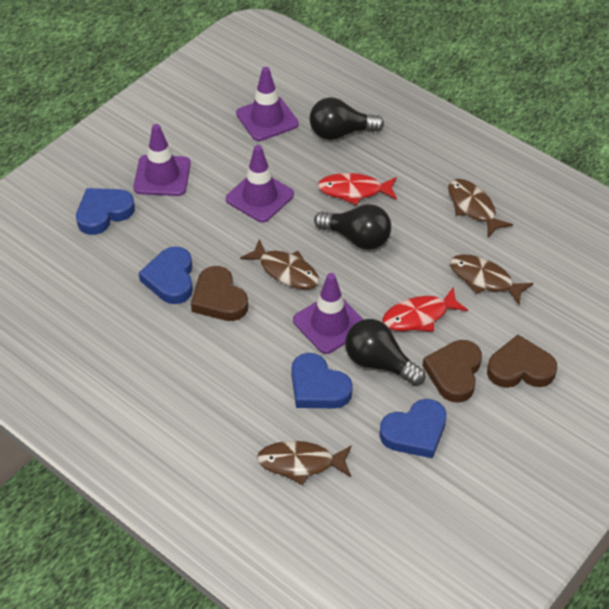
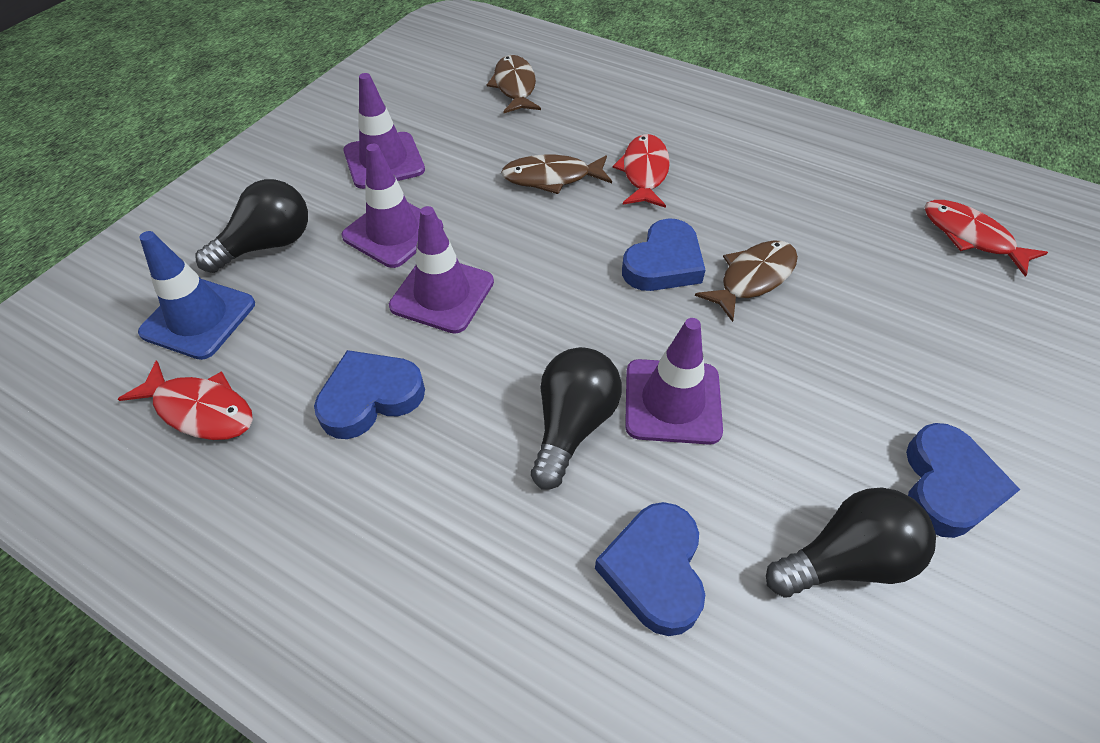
blue traffic cone: none = 0 -> [138,231,255,360] = 1
brown fish: [240,239,319,289] [257,441,352,485] [448,179,513,238] [450,254,534,305] = 4 -> [487,55,541,113] [501,155,612,194] [695,241,798,322] = 3
brown heart: [191,266,248,321] [422,340,482,403] [487,335,557,388] = 3 -> none = 0
red fish: [318,173,397,205] [382,287,468,332] = 2 -> [118,360,253,440] [613,134,670,208] [924,200,1048,277] = 3

